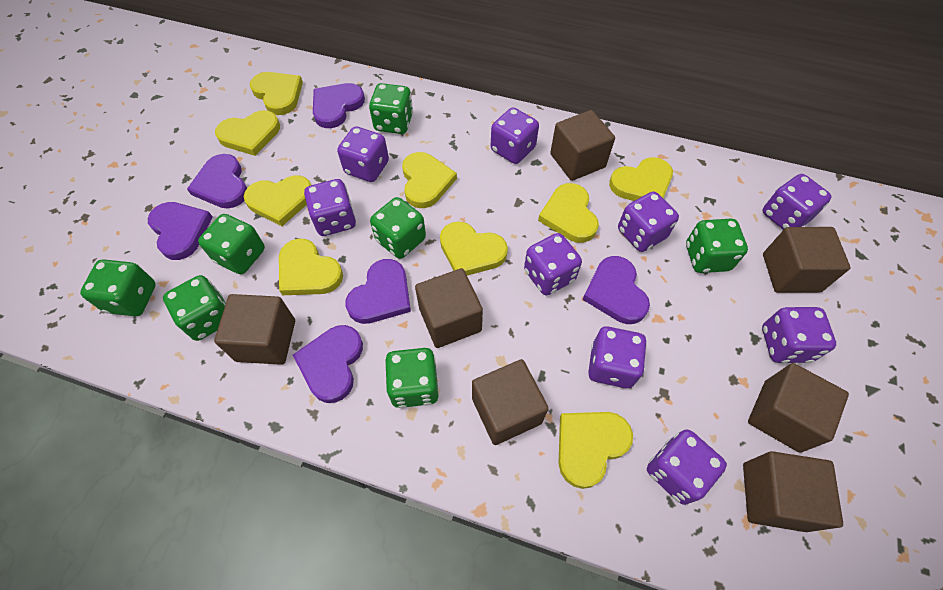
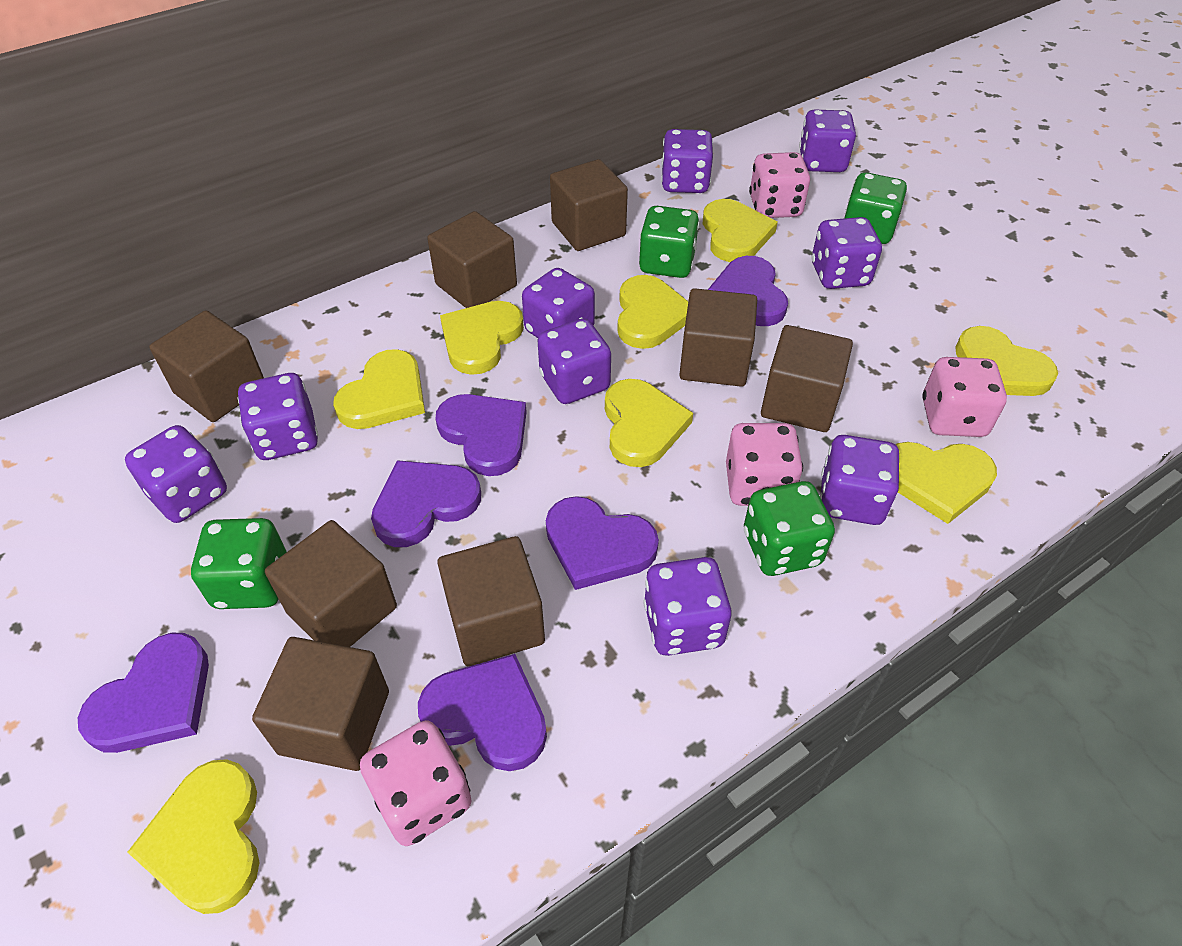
brown cube: [214,294,295,365] [415,268,483,348] [472,359,549,445] [550,110,615,181] [743,451,843,532] [748,363,849,453] [763,227,850,293] = 7 -> [149,310,264,422] [252,637,389,771] [265,520,397,647] [427,211,517,308] [437,536,545,666] [550,159,628,251] [679,288,757,387] [761,325,853,432] = 8
green dice: [80,259,156,316] [163,275,226,341] [198,214,265,274] [369,83,413,134] [370,197,426,259] [385,348,439,408] [686,219,748,273] = 7 -> [191,518,286,609] [639,206,699,278] [744,481,835,576] [844,172,907,244] = 4
pink dice: none = 0 -> [360,720,472,846] [726,423,803,506] [749,152,810,218] [922,357,1007,437] = 4
yellow heart: [215,110,280,156] [244,175,311,226] [250,72,303,115] [279,239,343,295] [402,152,457,208] [440,221,508,275] [538,183,599,243] [559,412,633,489] [609,157,673,201] = 9 -> [127,759,260,914] [333,349,425,429] [440,301,524,375] [605,379,693,467] [617,275,688,349] [703,199,778,262] [895,442,997,524] [955,326,1058,396] = 8

